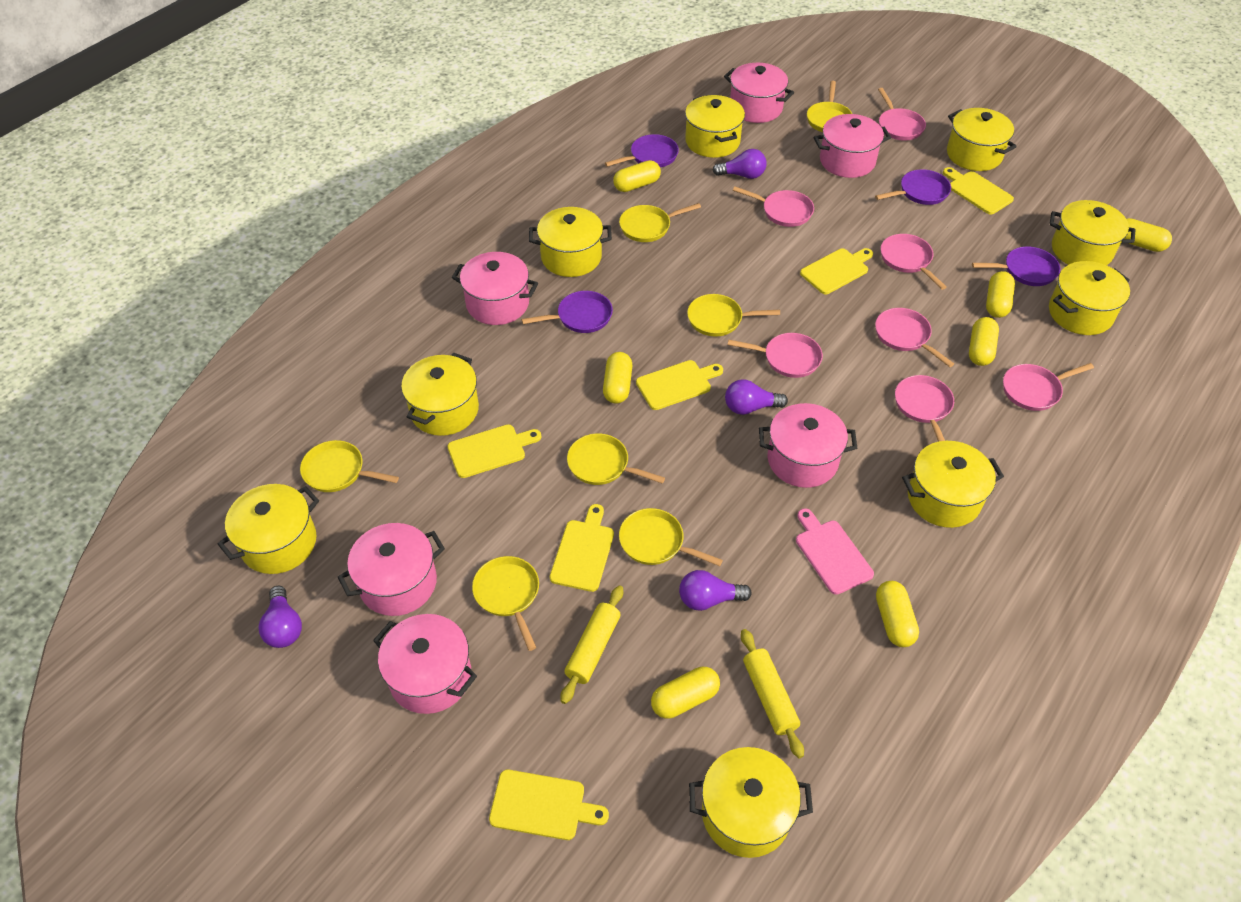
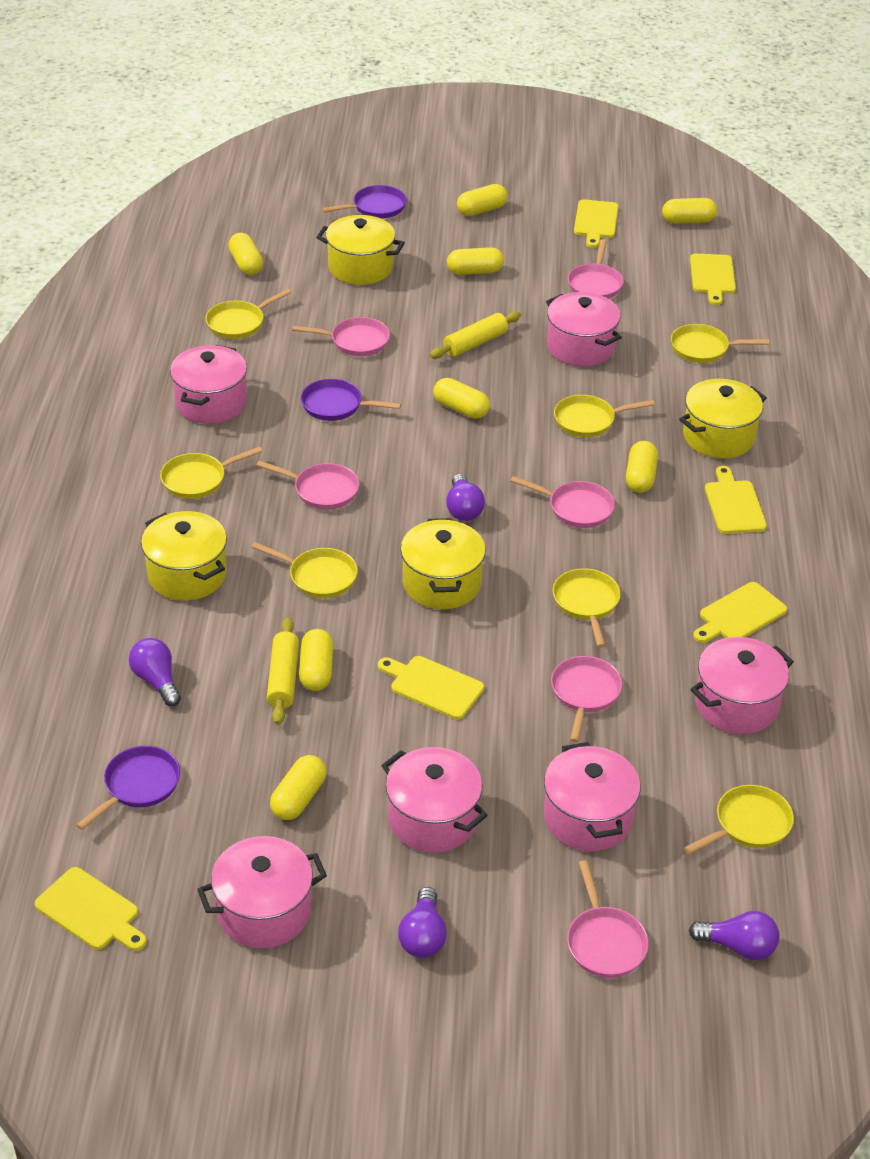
pink cutting board: [796,508,874,595] = 1 -> none = 0
pink pan: [728,333,823,378] [733,186,814,227] [875,308,954,367] [878,88,926,141] [881,234,946,290] [895,375,954,442] [1003,363,1094,411] = 7 -> [256,461,359,510] [292,317,390,356] [511,476,615,528] [551,656,622,743] [567,860,649,978] [568,239,624,299] = 6
purple pan: [522,291,613,333] [605,134,679,167] [875,169,951,205] [972,247,1060,286] = 4 -> [76,746,180,830] [301,379,401,421] [322,185,407,218] = 3
yellow capsule: [603,352,632,404] [613,160,661,192] [651,667,720,718] [876,581,919,647] [969,317,999,366] [986,271,1015,318] [1124,218,1172,252] = 7 -> [228,233,263,275] [270,755,326,820] [299,629,333,691] [433,378,490,419] [447,247,504,275] [457,184,508,216] [626,441,658,493] [662,198,717,224] = 8
yellow pot: [218,484,319,574] [401,352,479,436] [529,207,612,277] [685,95,745,158] [689,747,813,858] [902,441,1004,528] [947,108,1017,171] [1049,200,1136,265] [1049,261,1130,335] = 9 -> [141,511,227,601] [316,215,405,285] [401,518,486,609] [679,379,767,459] = 4

